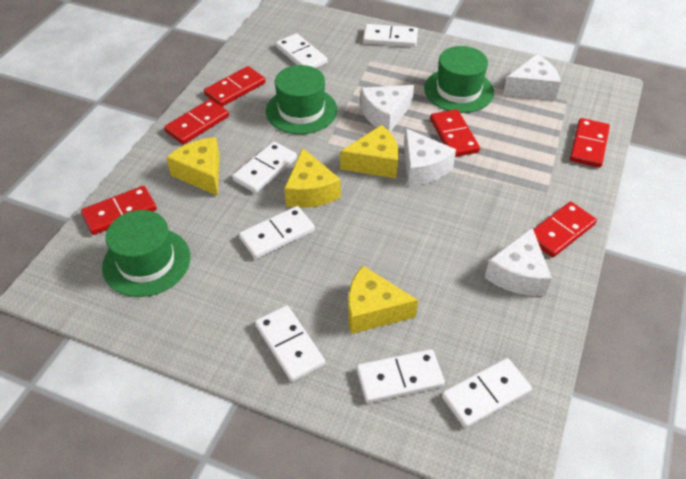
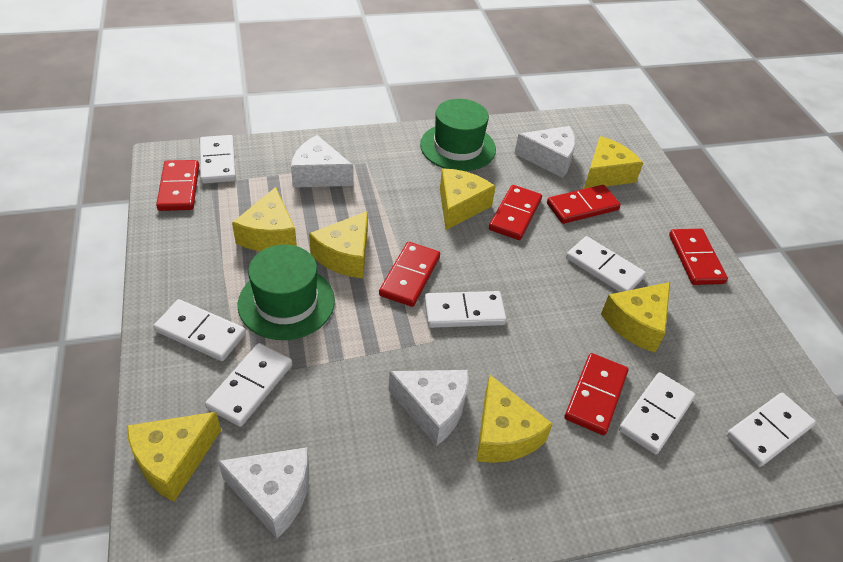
green hat: [102,210,190,297] [266,65,337,134] [424,46,494,113] = 3 -> [238,245,335,340] [420,99,496,171] = 2
yellow cheese: [166,137,220,196] [284,148,341,208] [340,125,399,178] [348,266,418,334] = 4 -> [127,412,221,502] [232,187,297,251] [309,211,368,278] [440,169,496,230] [477,375,553,463] [584,136,643,189] [601,282,670,353] = 7

